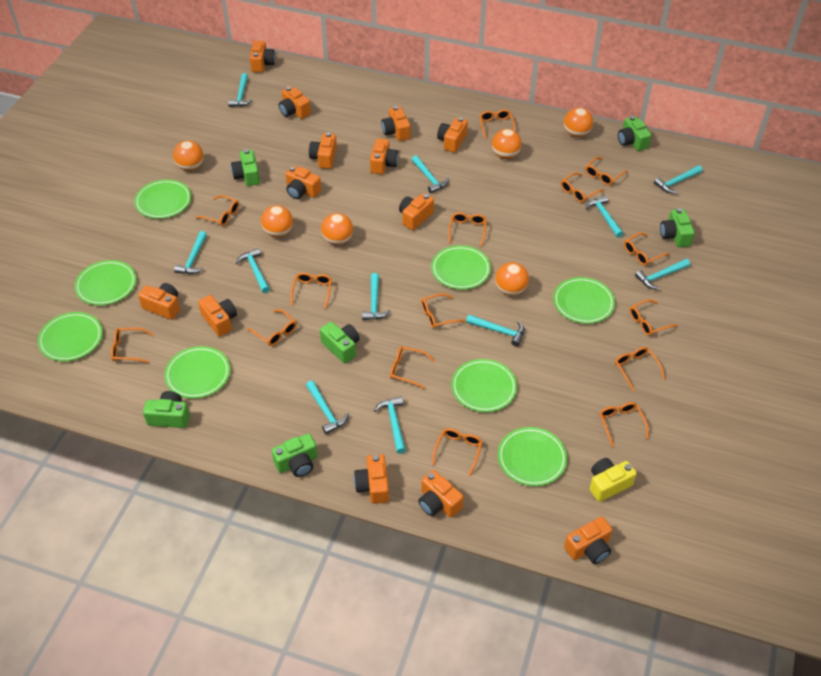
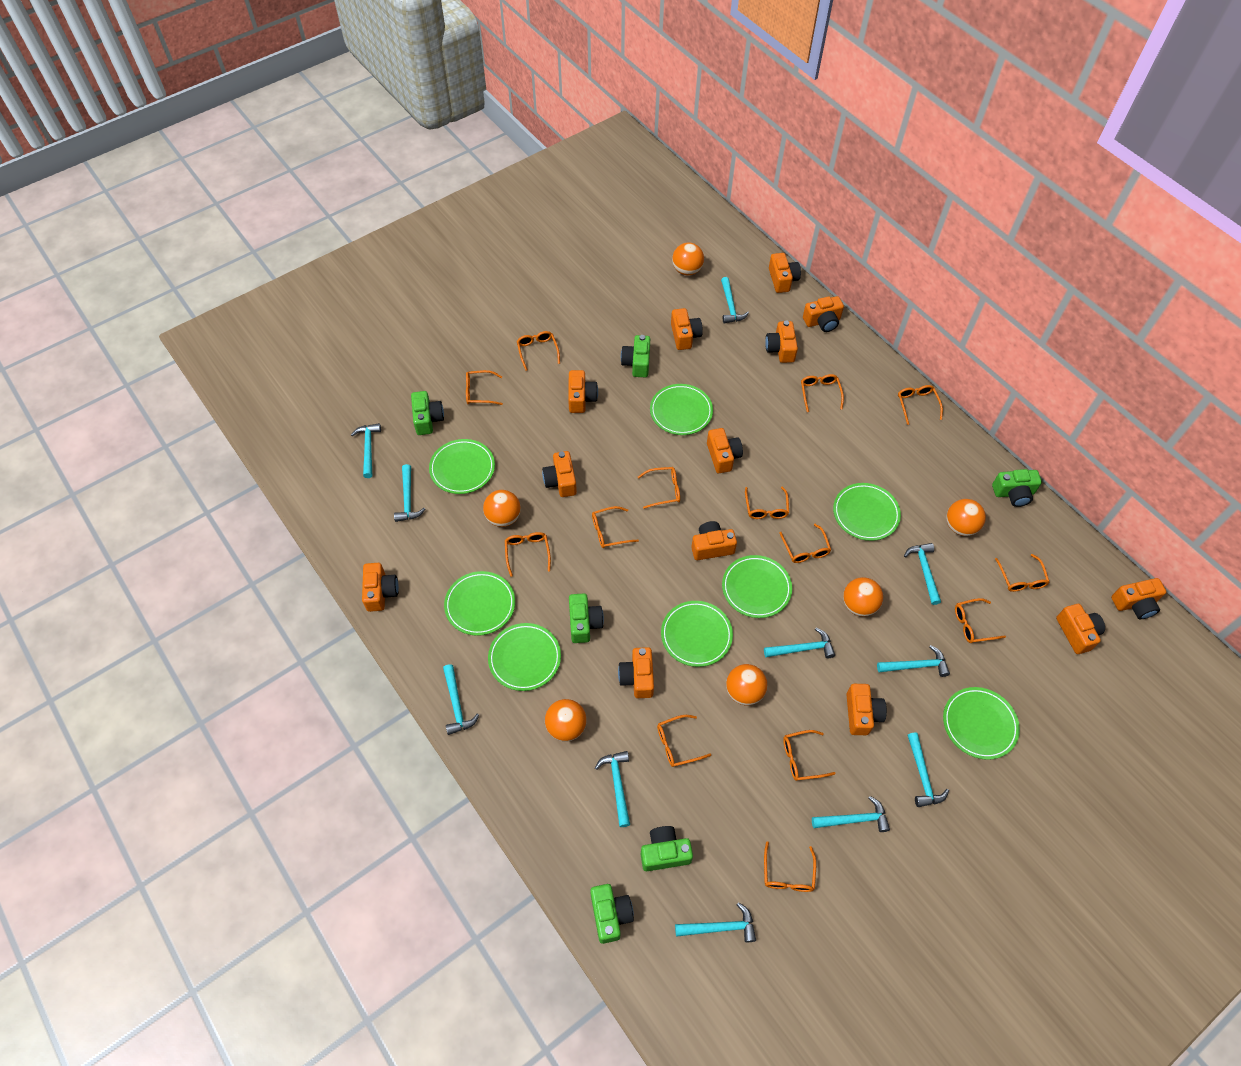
orange glasses: [111,328,154,363] [196,195,239,226] [247,309,297,346] [290,272,332,309] [390,347,435,389] [421,293,466,329] [432,428,482,476] [448,212,487,246] [480,109,515,139] [561,172,604,202] [585,157,628,185] [599,402,649,447] [615,347,665,391] [624,233,670,266] [630,299,678,336] = 15 -> [466,370,503,405] [505,532,551,577] [517,331,560,371] [592,506,639,548] [638,467,680,509] [657,715,711,767] [745,487,789,519] [764,841,816,892] [779,524,831,563] [783,730,836,781] [801,374,844,412] [898,385,943,425] [955,598,1006,643] [995,554,1050,592] = 14
yellow camera: [590,458,637,502] = 1 -> none = 0

